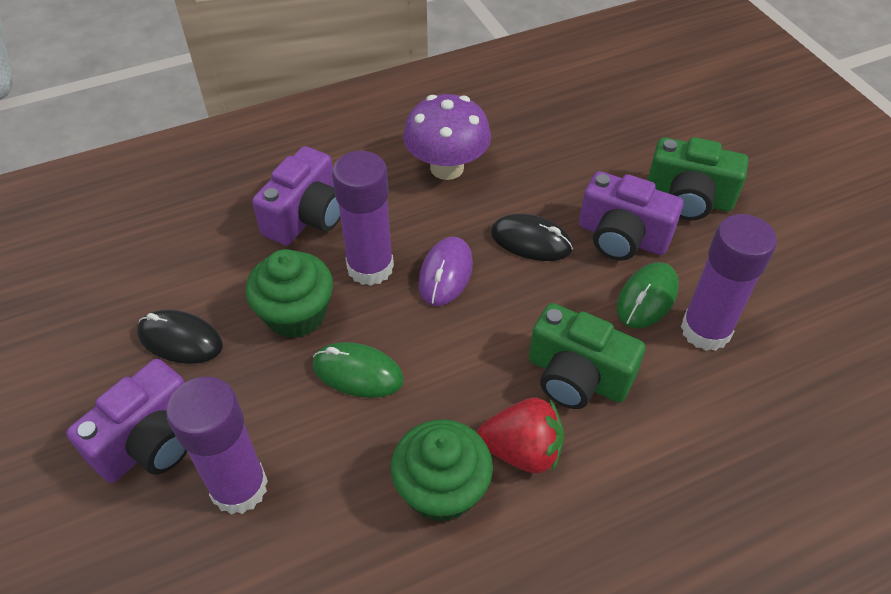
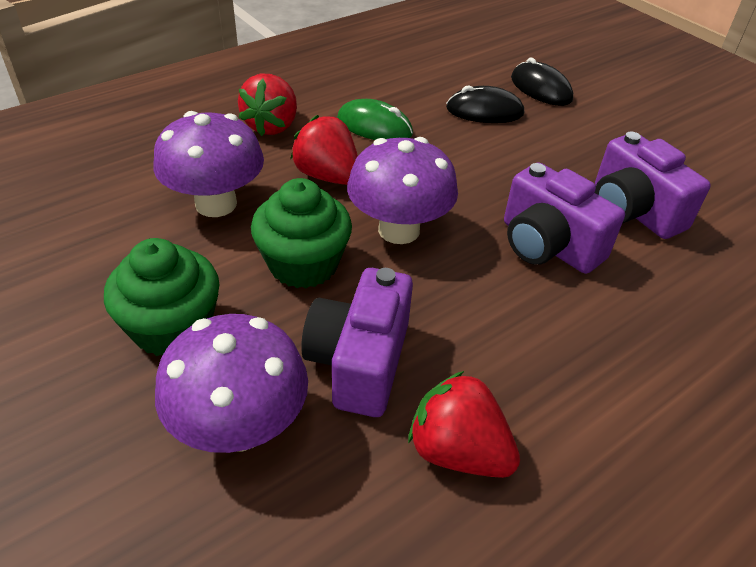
green camera: [529,303,646,409] [647,137,748,220] = 2 -> none = 0
green mouse: [313,342,404,398] [616,262,679,328] = 2 -> [337,99,413,140] = 1
purple glue stick: [166,377,268,515] [332,151,394,286] [681,214,777,351] = 3 -> none = 0
purple mouse: [418,237,473,306] = 1 -> none = 0
purple mushroom: [403,94,491,180] = 1 -> [153,111,264,217] [155,314,308,453] [347,137,458,244] = 3
red strawberry: [477,398,564,473] = 1 -> [238,74,297,136] [290,115,358,185] [408,371,520,478] = 3

